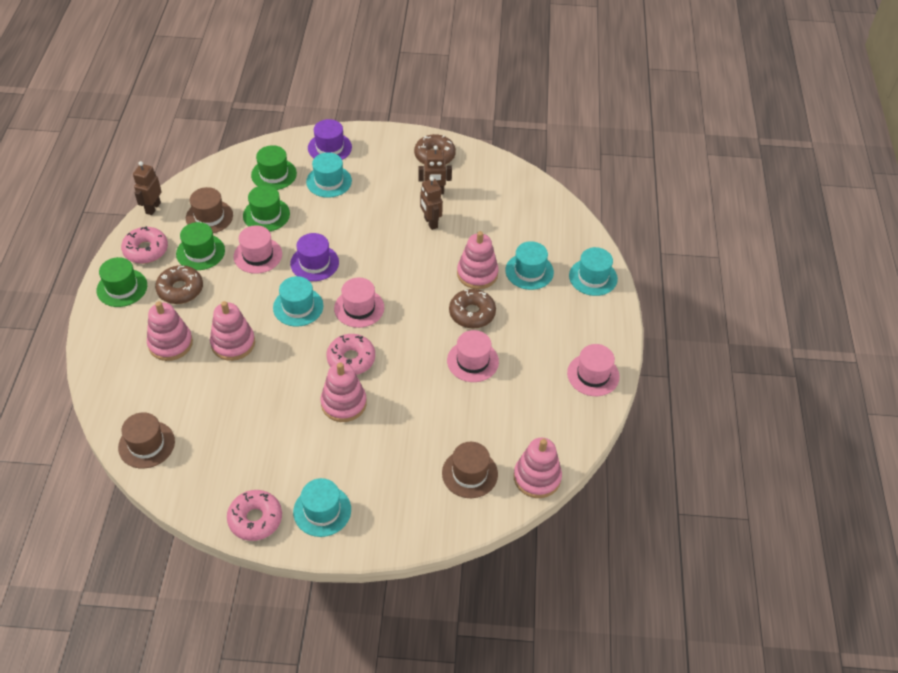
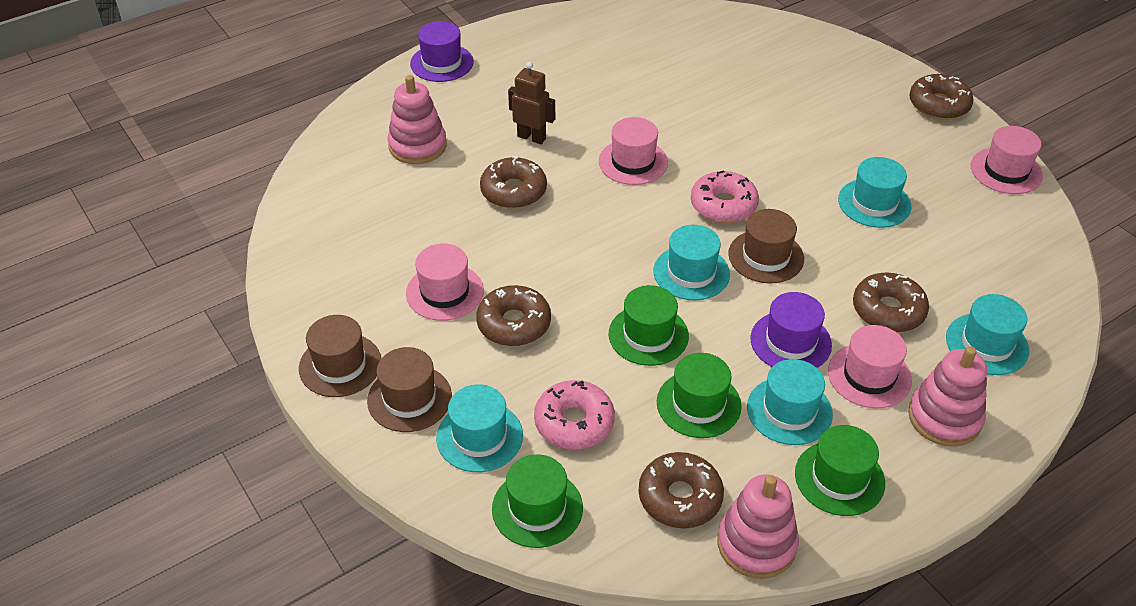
brown donut: [155,265,203,304] [414,134,456,164] [449,289,496,329] = 3 -> [476,285,551,346] [480,156,547,209] [639,452,724,528] [853,273,929,332] [909,74,974,120] = 5
brown robot: [133,161,162,215] [418,145,452,194] [420,176,443,230] = 3 -> [508,62,555,144] = 1
pink donut: [121,226,168,264] [227,490,282,541] [326,334,375,375] = 3 -> [534,380,615,450] [691,170,759,223] = 2
pink stacking toy: [147,301,193,361] [210,301,255,361] [320,362,367,422] [457,231,499,289] [514,438,562,498] = 5 -> [387,75,447,164] [717,475,799,579] [908,346,987,447] = 3

